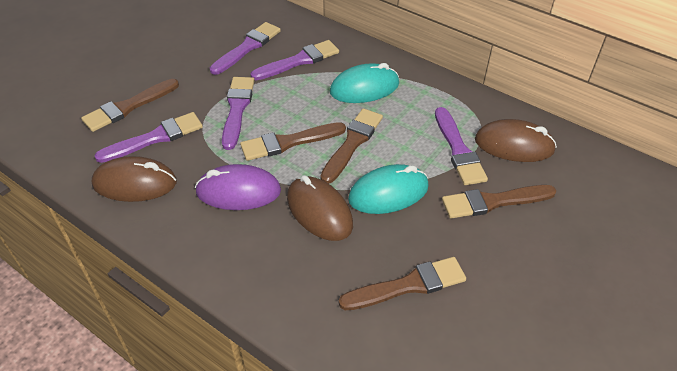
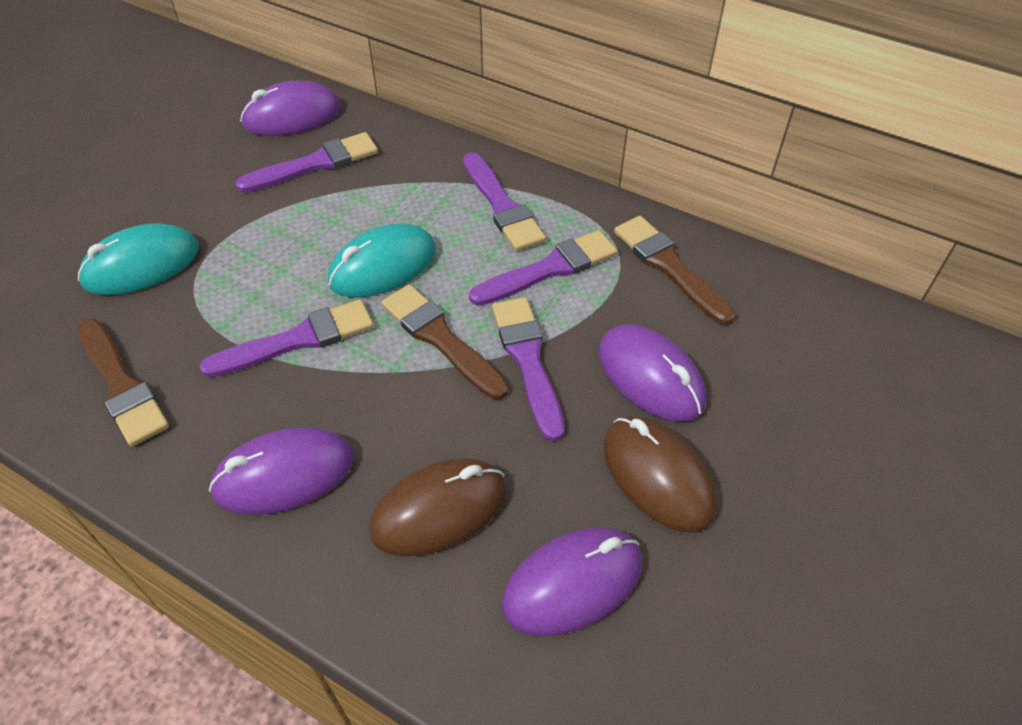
brown brush: [81,79,179,132] [240,122,346,161] [320,108,383,184] [339,257,466,310] [442,185,556,219] = 5 -> [78,319,169,447] [381,284,508,399] [614,216,736,325] = 3
brown mouse: [92,156,177,202] [287,175,353,241] [475,119,557,162] = 3 -> [369,458,507,556] [604,417,717,532] = 2
purple mouse: [195,164,281,210] = 1 -> [209,427,354,515] [240,80,341,136] [502,527,642,636] [598,324,706,422] = 4

